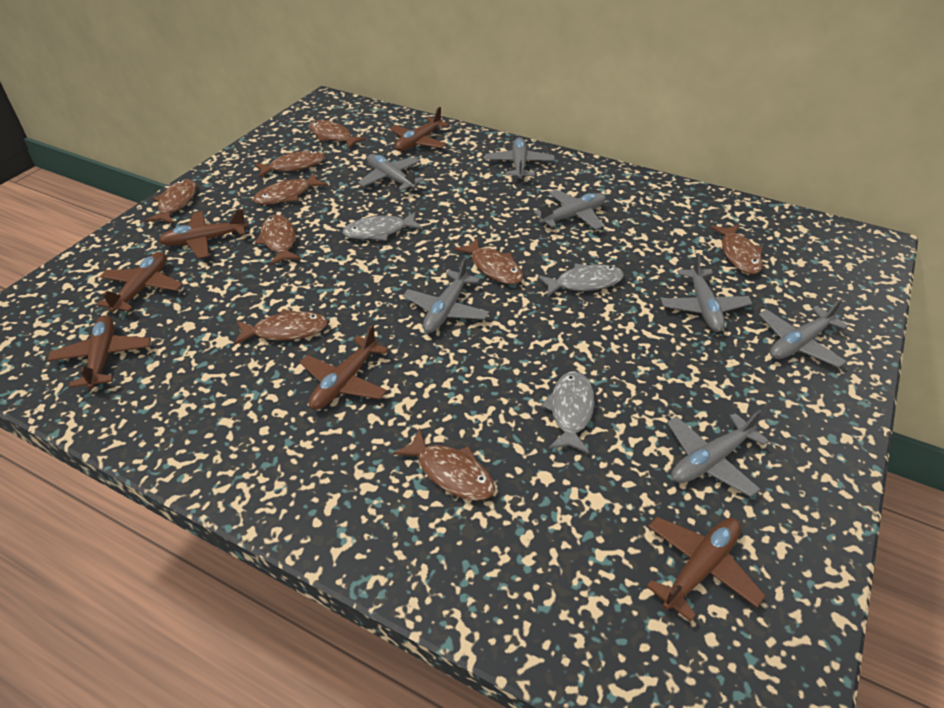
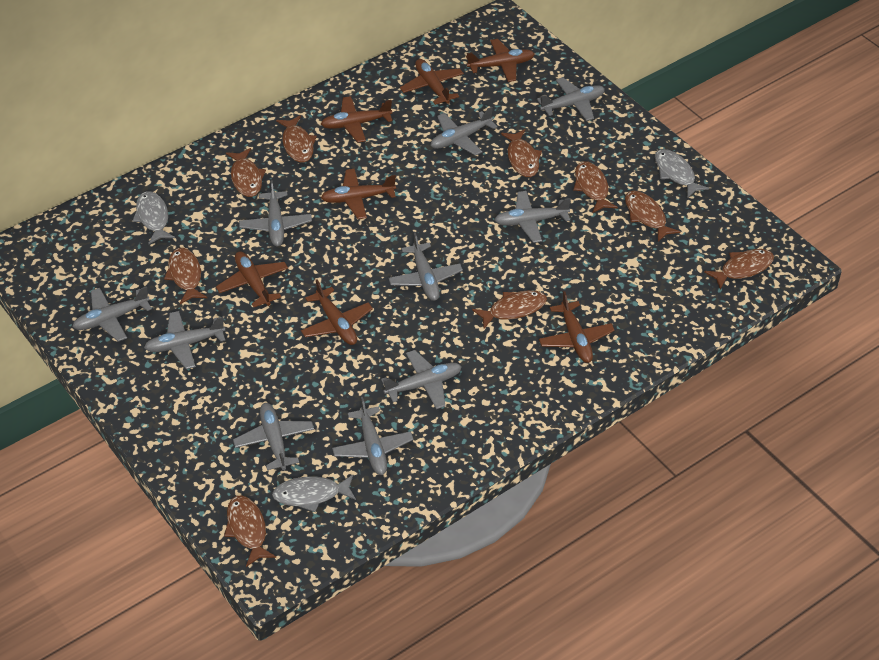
brown plane: [48,315,151,389] [97,252,182,313] [158,209,247,259] [300,325,389,410] [390,107,450,151] [646,517,766,622] = 6 -> [216,251,288,307] [301,279,373,345] [321,96,392,143] [321,169,396,219] [400,59,464,105] [466,39,535,82] [539,291,615,363] = 7
grey plane: [358,154,425,191] [403,258,489,333] [485,137,555,180] [534,189,606,230] [661,253,752,332] [667,410,769,497] [759,299,848,368] = 7 -> [72,286,152,342] [144,311,226,369] [233,403,314,470] [239,180,312,246] [332,397,414,475] [381,350,462,409] [388,232,463,301] [431,107,497,156] [494,191,571,243] [537,77,605,121] = 10

